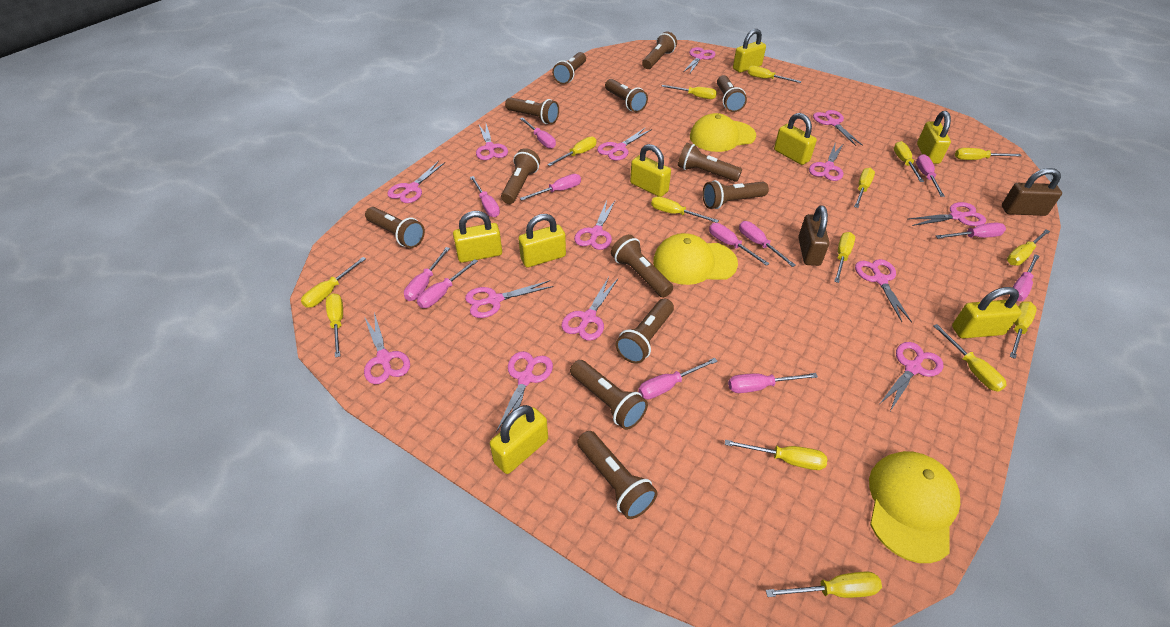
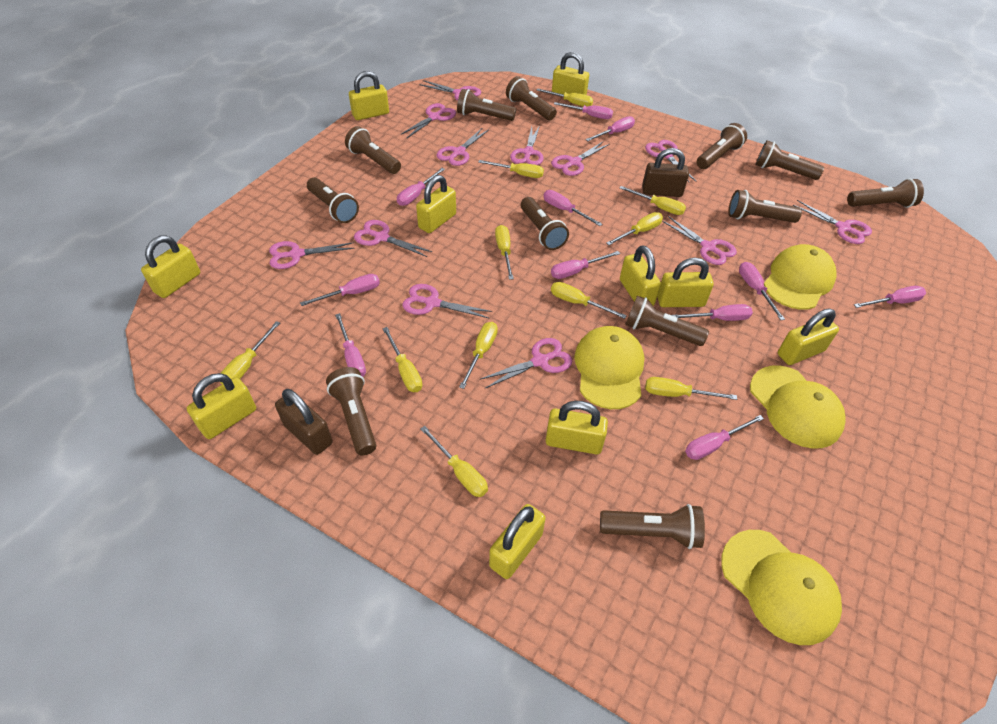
brown flashlight: [365,207,425,248] [501,148,540,204] [505,97,559,124] [552,52,586,84] [570,360,648,430] [577,431,658,519] [605,79,648,112] [611,234,673,298] [616,299,674,364] [642,32,677,69] [678,143,742,182] [702,180,769,209] [717,75,747,112] = 13 -> [307,177,359,223] [326,367,376,456] [345,126,401,174] [457,89,516,121] [506,76,557,120] [521,197,569,250] [600,504,705,549] [625,295,709,346] [697,123,747,169] [728,190,802,223] [755,140,824,180] [847,178,924,208] = 12
pink scissors: [364,312,410,384] [387,161,445,203] [465,280,553,318] [476,124,508,160] [496,351,553,432] [561,277,618,341] [574,200,616,250] [597,127,652,161] [683,47,716,75] [809,142,844,181] [813,110,863,146] [855,259,912,323] [880,342,943,411] [908,202,986,226] = 14 -> [269,241,355,269] [354,220,432,257] [400,103,456,138] [402,284,492,319] [419,80,481,101] [436,128,489,166] [479,338,572,388] [510,125,543,165] [551,141,610,176] [645,140,696,182] [662,216,737,265] [793,200,872,244] = 12
pink screwdriver: [404,247,450,301] [417,259,478,308] [470,176,500,217] [520,117,556,149] [520,174,581,201] [638,358,718,400] [709,223,770,266] [728,373,818,393] [739,221,796,267] [916,154,945,197] [936,223,1006,239] [1013,254,1039,301] = 12 -> [300,274,380,306] [335,313,366,377] [397,168,445,206] [543,190,602,226] [551,251,620,279] [554,102,613,119] [586,116,635,141] [672,304,753,321] [685,415,764,460] [739,262,785,320] [854,286,926,308] = 11
yellow cap: [653,233,738,285] [690,113,756,152] [869,451,960,563] = 3 -> [574,326,645,409] [721,530,842,645] [750,366,846,449] [764,244,837,310] = 4
yellow padlock: [453,211,502,263] [490,405,548,474] [518,214,566,267] [630,144,671,197] [733,29,766,73] [774,113,817,165] [917,111,951,164] [952,287,1022,338] = 8 -> [141,235,200,298] [187,373,256,439] [349,71,389,120] [416,175,456,233] [489,504,546,579] [545,401,608,454] [552,52,589,95] [620,245,661,306] [657,258,714,307] [778,308,839,365] = 10
yellow screwdriver: [301,257,366,308] [326,293,343,358] [547,136,597,166] [651,196,719,223] [661,85,717,99] [725,440,827,470] [748,66,802,83] [766,571,882,598] [834,232,855,283] [854,168,875,208] [894,141,924,182] [933,324,1007,392] [955,148,1022,160] [1007,229,1050,266] [1010,301,1037,359] = 15 -> [220,321,280,384] [383,327,423,392] [421,426,488,497] [459,322,498,389] [478,160,544,178] [495,225,514,280] [537,89,593,107] [551,282,627,319] [606,212,663,245] [620,186,686,215] [645,377,737,400] = 11

